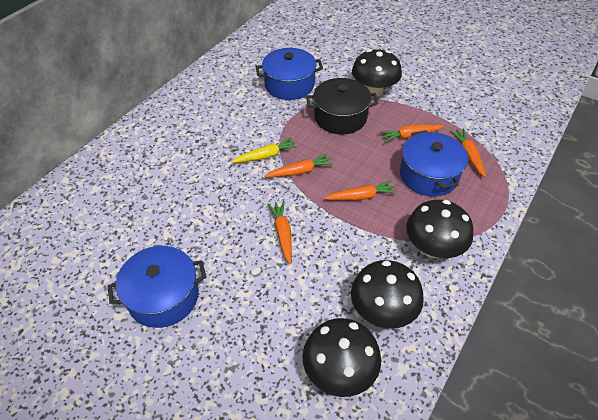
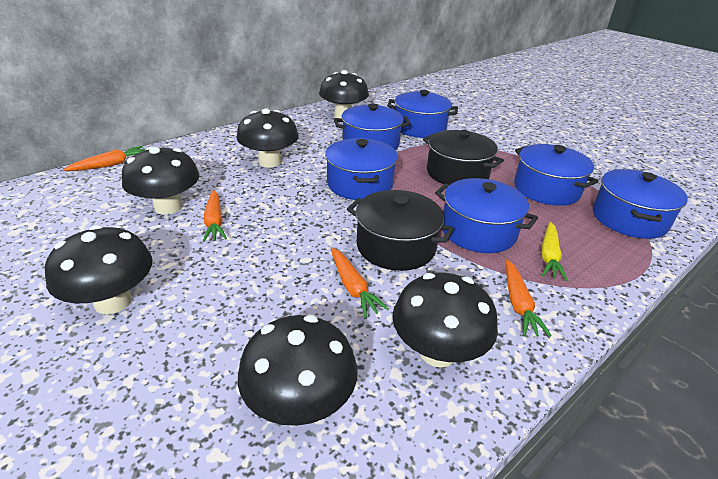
black mushroom: [303,318,381,397] [351,260,424,329] [352,49,402,97] [406,200,473,258] = 4 -> [45,225,152,314] [122,147,200,215] [237,108,299,167] [238,315,358,426] [319,70,369,118] [392,273,498,368] = 6
black pot: [306,78,378,134] = 1 -> [347,190,454,271] [423,130,504,185] = 2
blue pot: [108,246,206,328] [256,48,323,100] [400,130,468,197] = 3 -> [325,138,398,200] [334,104,411,150] [387,90,458,138] [435,178,538,253] [514,144,599,206] [593,169,688,239] = 6
orange carrot: [264,154,333,177] [267,201,292,264] [324,180,397,200] [380,125,444,142] [449,128,486,178] = 5 -> [63,146,145,171] [203,190,227,242] [331,247,389,318] [506,259,552,337] = 4

